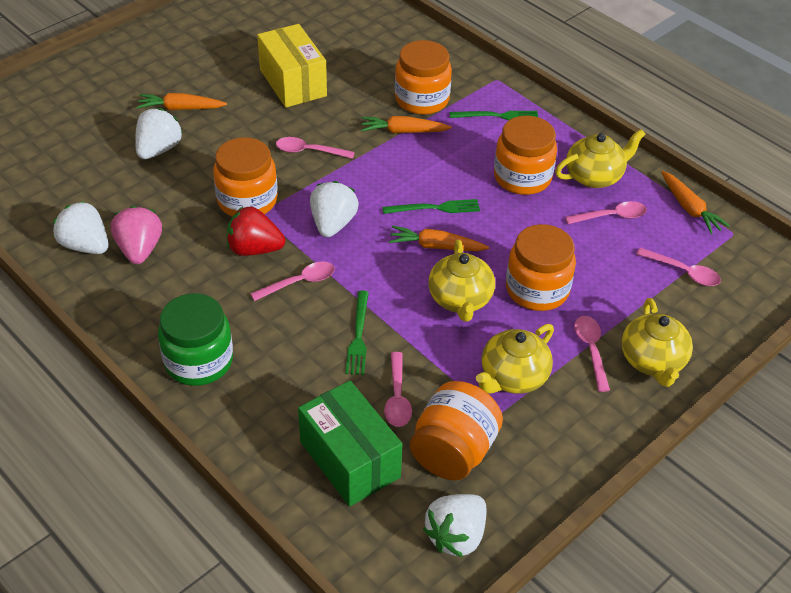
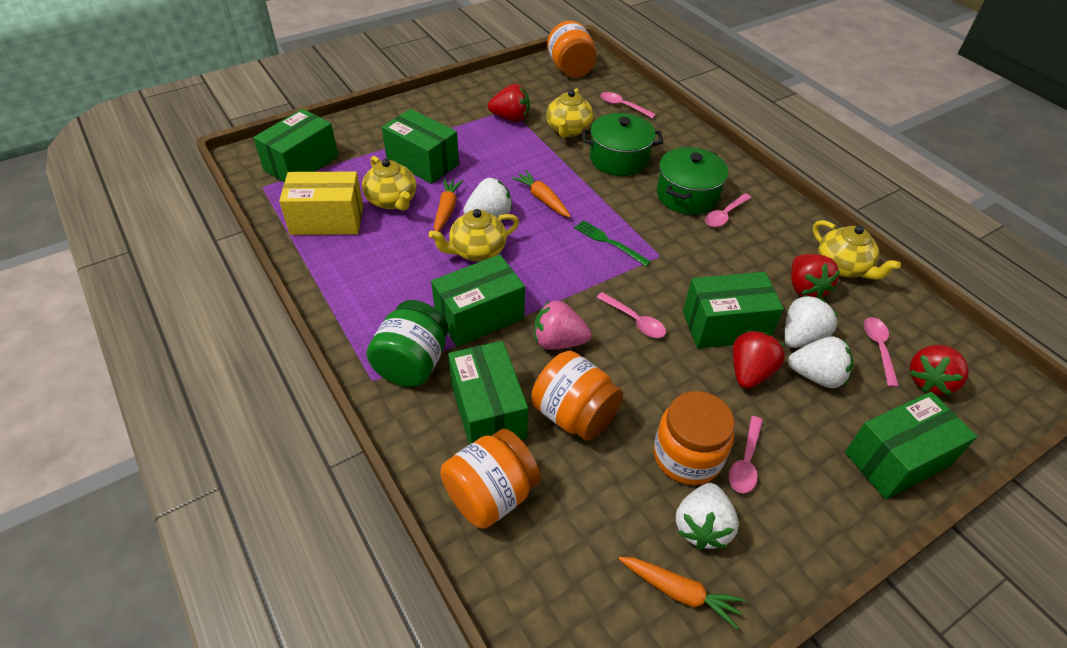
green box: [298,381,403,507] = 1 -> [253,109,338,183] [382,109,459,184] [431,255,525,347] [448,341,528,444] [683,272,784,349] [845,392,977,499] = 6
green fork: [345,290,369,375] [382,199,480,214] [450,111,538,120] = 3 -> [574,220,651,266] = 1
green pot: none = 0 -> [582,113,664,176] [657,147,728,215] = 2
orange carrot: [137,93,227,110] [361,116,452,133] [389,226,489,251] [661,171,730,234] = 4 -> [434,178,463,232] [511,170,571,217] [619,557,745,629] = 3
orange jar: [213,137,278,217] [395,40,452,115] [410,381,503,480] [494,116,557,195] [506,224,576,311] = 5 -> [440,429,541,529] [531,351,623,441] [547,21,597,78] [654,391,735,485] = 4
pink spoon: [250,262,335,301] [276,137,355,159] [384,352,412,427] [565,201,647,224] [574,316,610,392] [636,248,721,286] = 6 -> [596,292,666,338] [600,92,656,119] [705,193,752,227] [729,416,763,493] [864,317,899,387] = 5
red strawberry: [227,206,285,256] = 1 -> [488,84,530,122] [733,330,785,389] [791,254,840,299] [909,345,969,395] = 4

